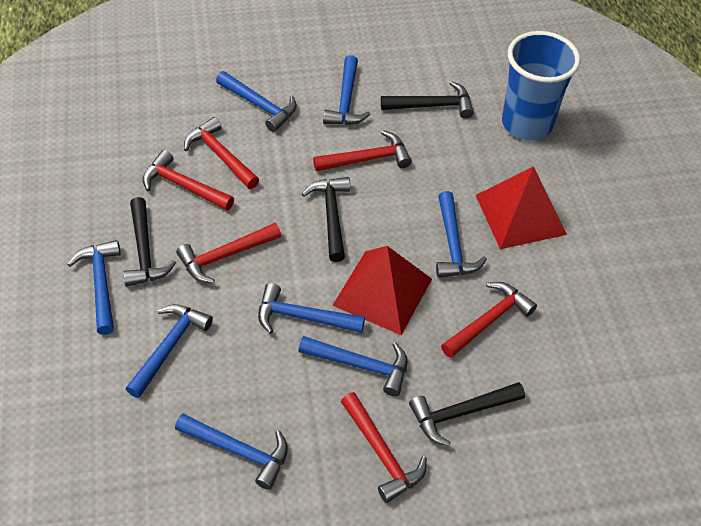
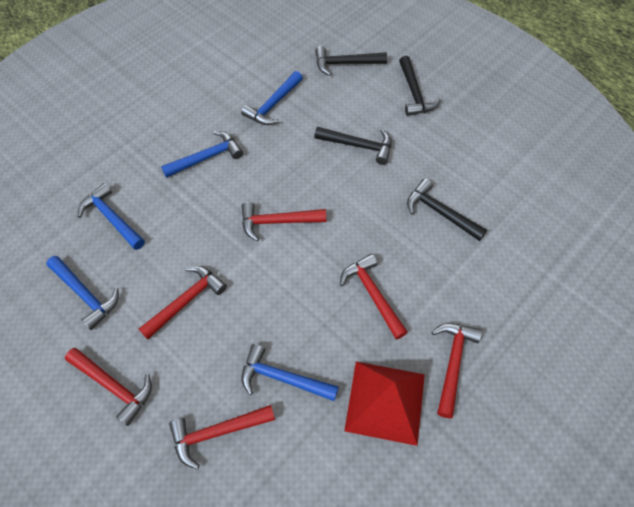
blue cup: [502,31,580,140] = 1 -> none = 0
blue hammer: [68,240,121,335] [126,304,213,398] [175,413,288,490] [216,71,297,132] [258,283,365,334] [298,336,407,396] [323,55,371,125] [436,191,487,278] = 8 -> [46,256,119,330] [78,183,145,250] [161,131,243,178] [241,71,303,125] [242,344,339,401] = 5
red pyramid: [332,246,432,335] [476,166,567,249] = 2 -> [344,362,425,446] = 1

